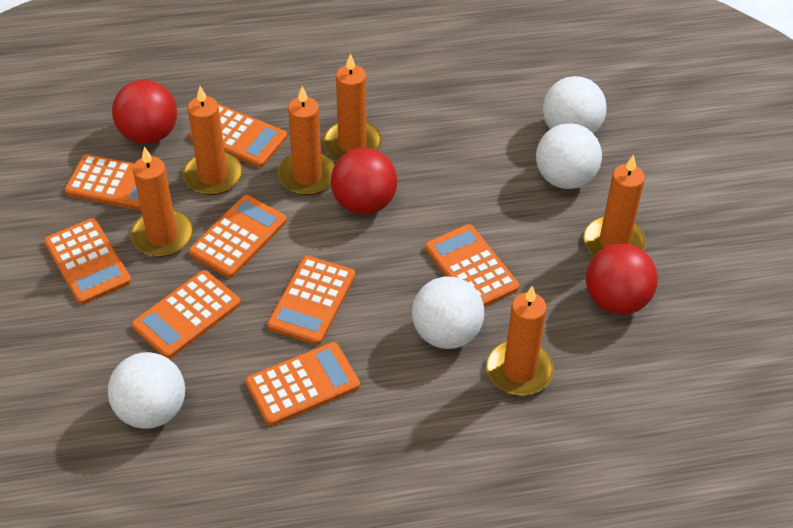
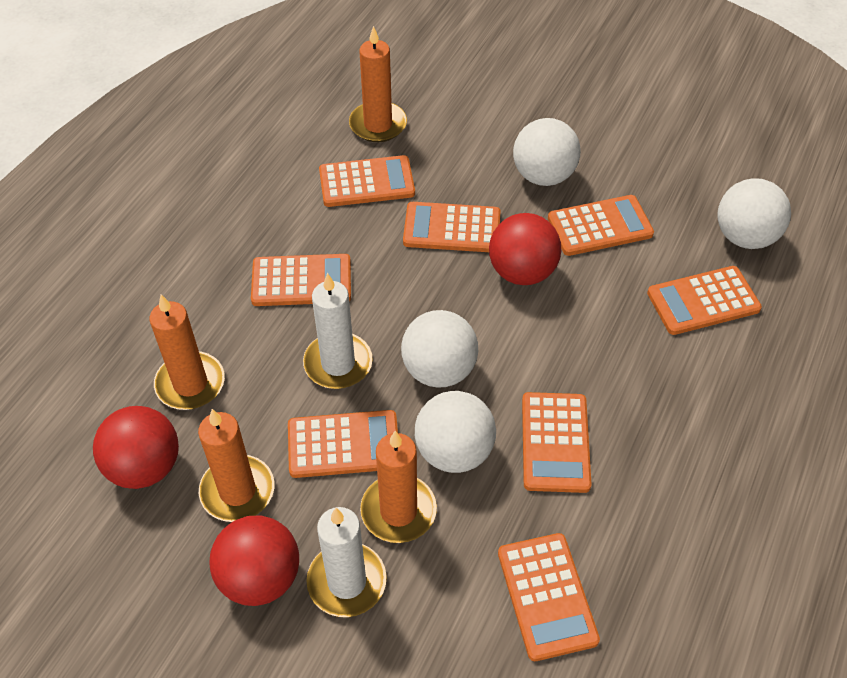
orange candle: [130,146,193,257] [183,86,242,195] [278,86,335,195] [323,53,382,160] [486,286,554,395] [584,155,646,256] = 6 -> [149,295,225,410] [198,409,274,522] [349,26,407,142] [360,431,437,543] = 4
white candle: none = 0 -> [303,273,373,389] [306,507,387,617] = 2

